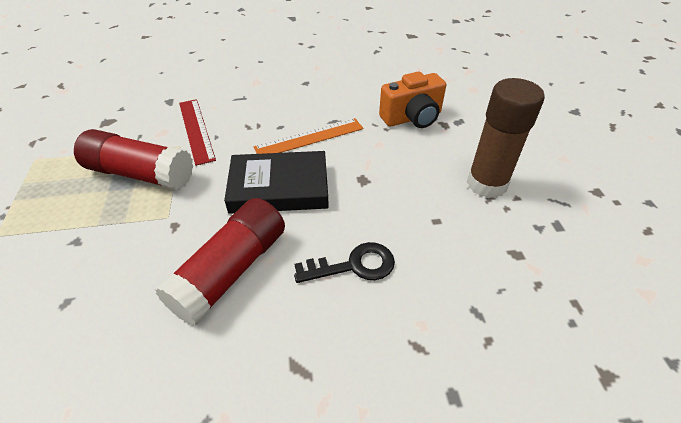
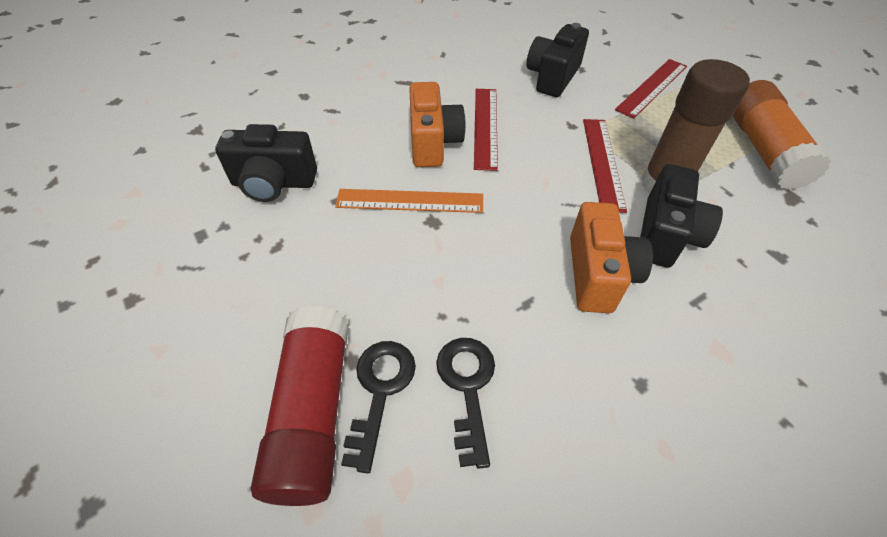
black book: [224,151,329,214] = 1 -> none = 0
black camera: none = 0 -> [215,124,317,202] [527,23,589,97] [640,164,723,268] = 3
black key: [294,242,395,283] = 1 -> [341,341,416,473] [436,338,495,469] = 2
orange camera: [379,71,446,128] = 1 -> [409,82,466,167] [570,202,653,313] = 2
orange glue stick: none = 0 -> [733,80,831,190] = 1
red glue stick: [74,129,193,190] [155,198,285,326] = 2 -> [251,306,349,506] = 1
red ruler: [179,99,216,166] = 1 -> [474,89,498,171] [583,119,627,213] [615,59,687,119] = 3

